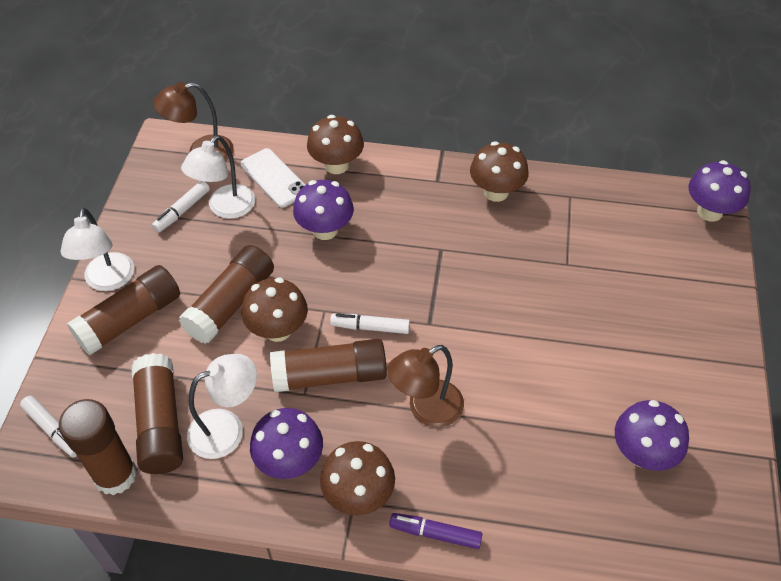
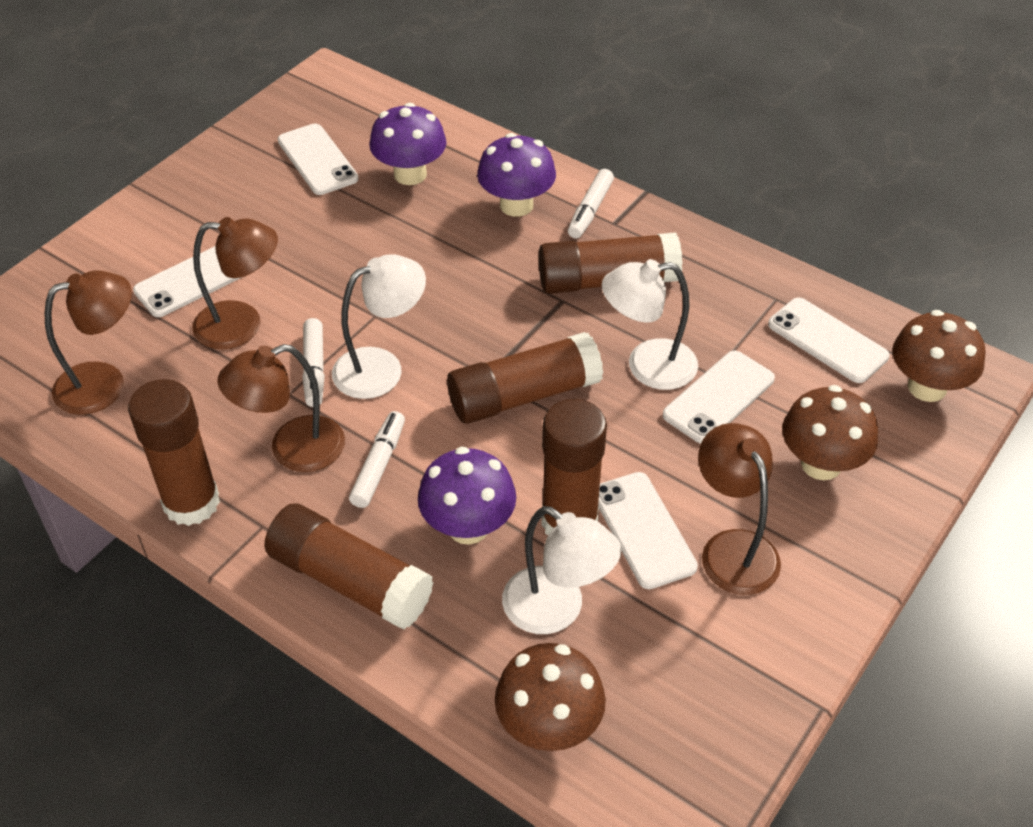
brown lamp: [153,82,234,161] [387,345,464,427] = 2 -> [45,270,132,415] [192,217,278,350] [217,344,345,472] [698,423,781,595] = 4
brown mushroom: [242,277,308,342] [307,115,364,174] [320,441,395,515] [470,141,528,202] = 4 -> [495,643,606,751] [782,385,878,480] [893,310,985,402] = 3
purple marker: [389,513,482,549] = 1 -> none = 0
purple mushroom: [250,408,323,479] [293,180,354,240] [615,400,689,471] [689,160,751,222] = 4 -> [369,103,446,185] [418,447,516,545] [477,133,556,217] = 3
white phone: [240,148,305,208] = 1 -> [133,246,242,317] [278,124,359,195] [598,472,698,589] [663,351,775,443] [768,297,890,383] = 5

